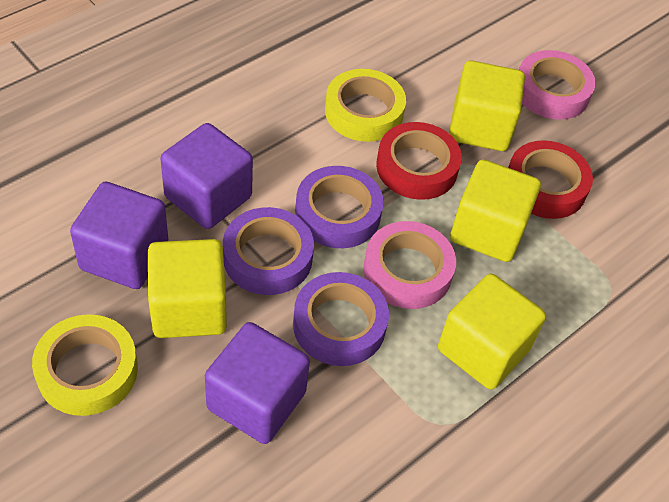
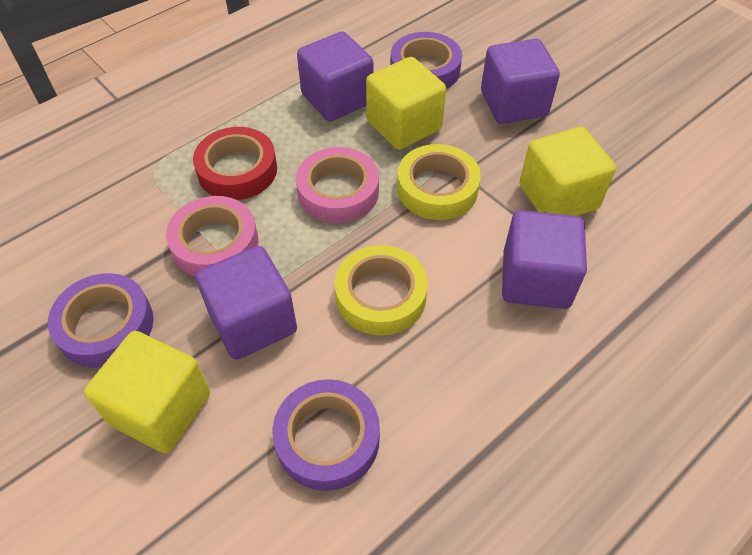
purple cube: [70,182,168,289] [160,123,253,229] [205,322,310,444] = 3 -> [196,246,297,360] [297,31,373,122] [481,39,560,124] [502,210,587,309] = 4
red tape: [376,122,462,200] [508,140,593,219] = 2 -> [193,127,277,200] = 1
yellow cube: [148,239,227,338] [438,274,546,390] [449,61,525,151] [450,159,541,262] = 4 -> [84,331,210,453] [366,57,446,150] [519,127,616,216] = 3

